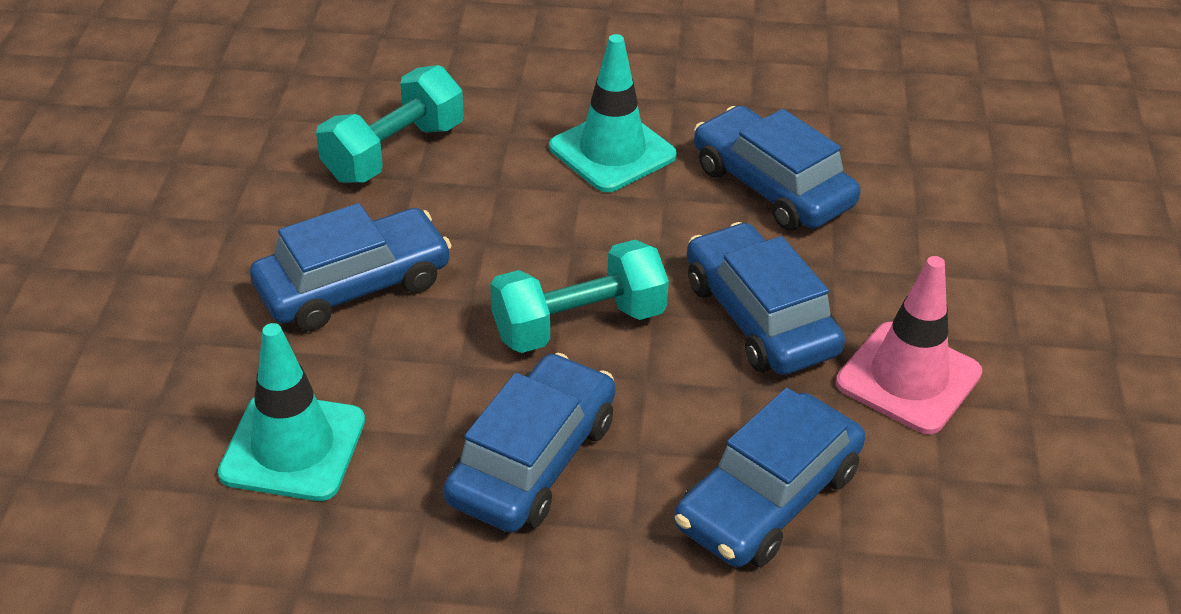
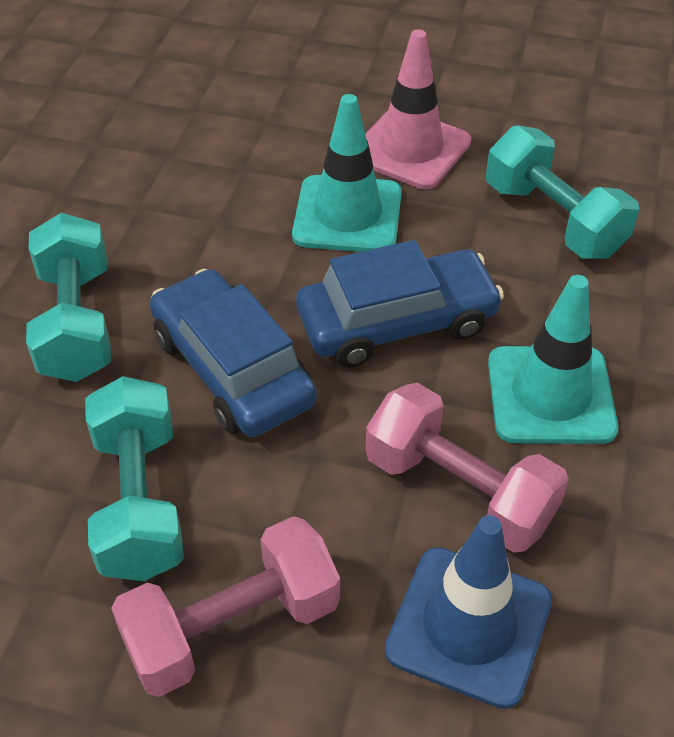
blue car: [250,203,452,331] [443,353,616,533] [674,388,865,567] [687,222,845,375] [694,106,860,231] = 5 -> [150,269,317,437] [296,240,504,367] = 2
blue traffic cone: none = 0 -> [385,515,552,709] = 1
pink dumbbell: none = 0 -> [111,516,340,697] [366,383,569,553] = 2
turquoise dumbbell: [316,65,464,183] [490,240,669,353] = 2 -> [26,213,111,382] [85,376,184,581] [486,125,639,259] = 3

